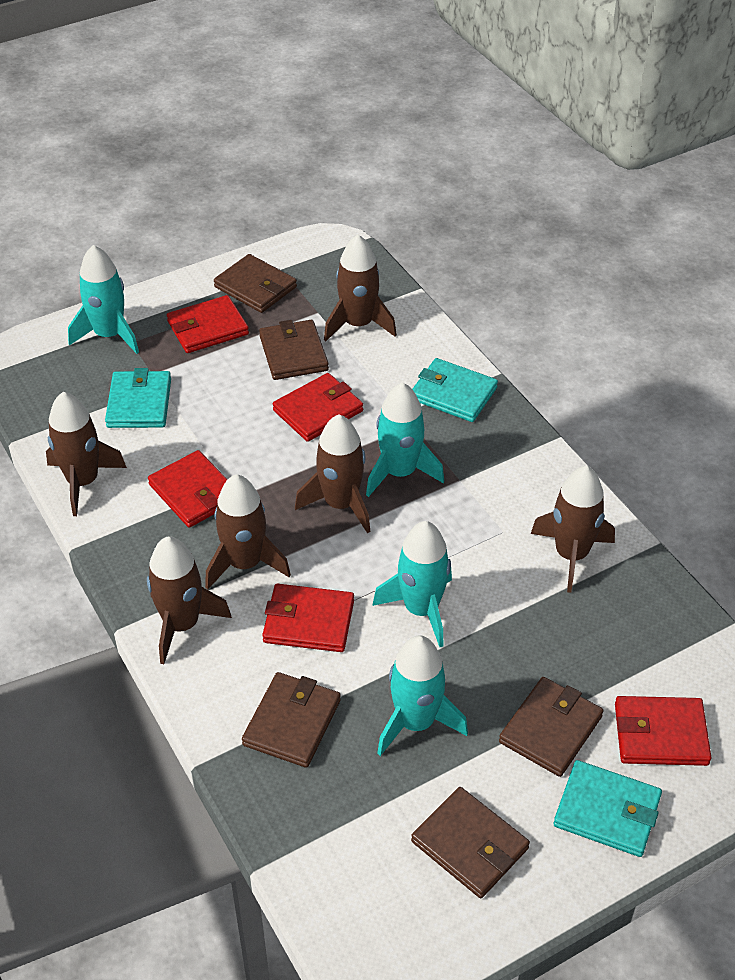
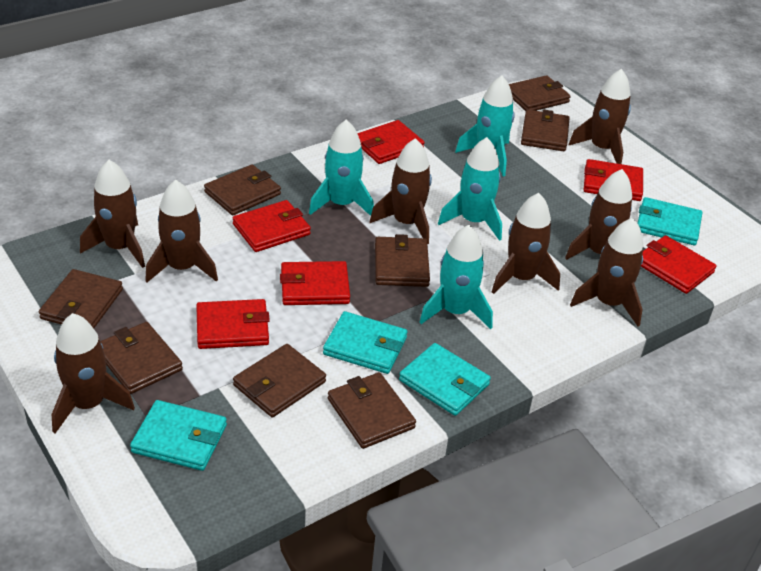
brown rocket: [46,392,127,516] [147,536,232,664] [205,474,291,590] [295,414,370,533] [324,235,397,341] [531,465,615,593] = 6 -> [52,313,135,433] [80,160,145,268] [145,180,218,282] [370,138,432,244] [492,193,560,294] [565,169,632,260] [569,69,631,164] [570,218,643,326] = 8
brown wallet: [214,254,297,313] [242,672,341,768] [259,320,329,380] [411,787,530,898] [499,677,603,777] = 5 -> [39,269,123,329] [100,322,183,394] [204,165,281,215] [233,344,326,418] [328,372,416,449] [375,234,430,287] [509,75,571,111] [521,110,570,151] = 8
red wallet: [148,450,227,528] [167,295,249,353] [262,584,354,652] [273,373,363,442] [615,696,712,766] = 5 -> [196,299,270,349] [233,200,311,252] [280,261,350,305] [357,120,424,164] [584,159,643,201] [641,235,717,294] = 6
turquoise wallet: [105,368,171,428] [412,358,498,422] [554,760,662,857] = 3 -> [130,400,227,471] [323,311,407,374] [399,343,491,416] [637,197,702,245] = 4

